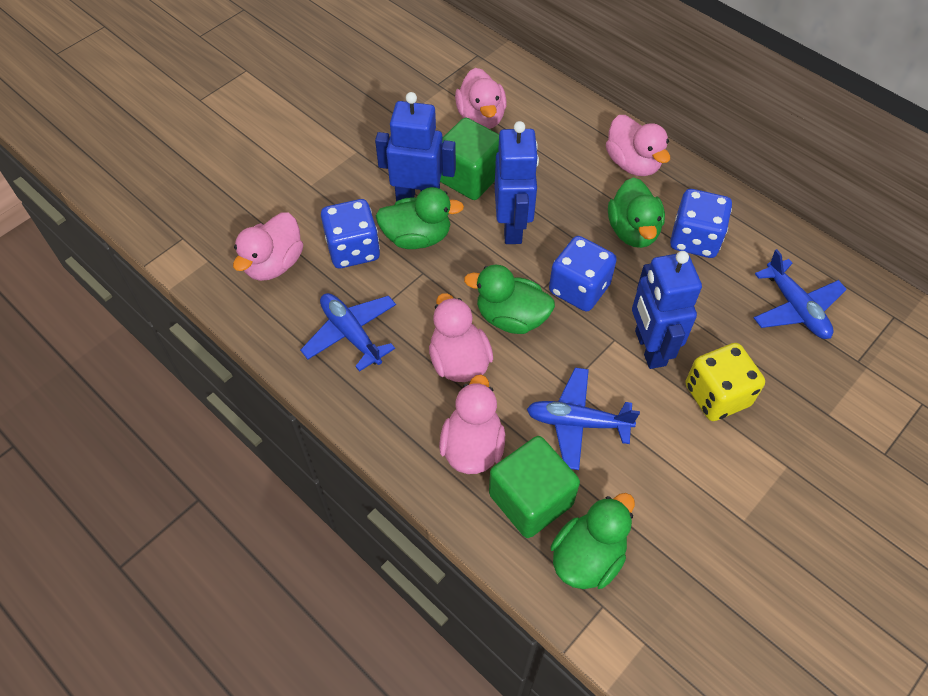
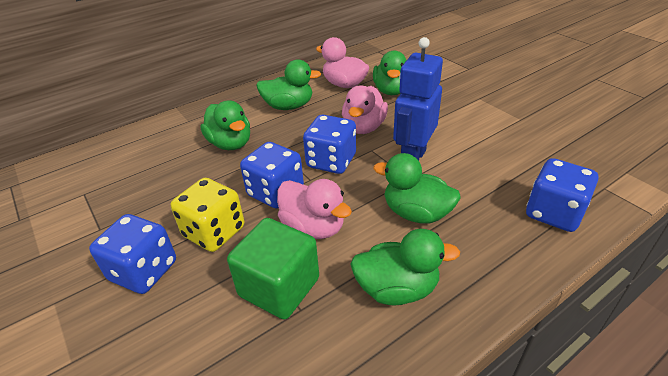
blue dice: [321,199,380,268] [549,236,617,312] [670,189,732,258] = 3 -> [89,214,176,294] [240,142,304,208] [303,115,356,174] [526,158,598,232] = 4
blue plane: [300,293,396,372] [527,368,640,470] [754,249,847,339] = 3 -> none = 0
blue robot: [375,92,456,202] [495,121,539,244] [632,251,702,369] = 3 -> [393,37,443,161] = 1
green cube: [440,118,499,200] [489,436,580,538] = 2 -> [227,218,319,319] = 1
green duck: [376,187,464,249] [464,265,555,334] [551,493,635,589] [608,177,665,248] = 4 -> [200,100,250,150] [256,59,321,110] [350,229,460,305] [373,51,407,95] [373,153,461,224] = 5
pink duck: [233,212,303,281] [429,293,493,382] [439,375,505,474] [455,68,507,129] [606,115,670,176] = 5 -> [277,179,352,239] [316,37,369,88] [342,85,388,134] = 3

